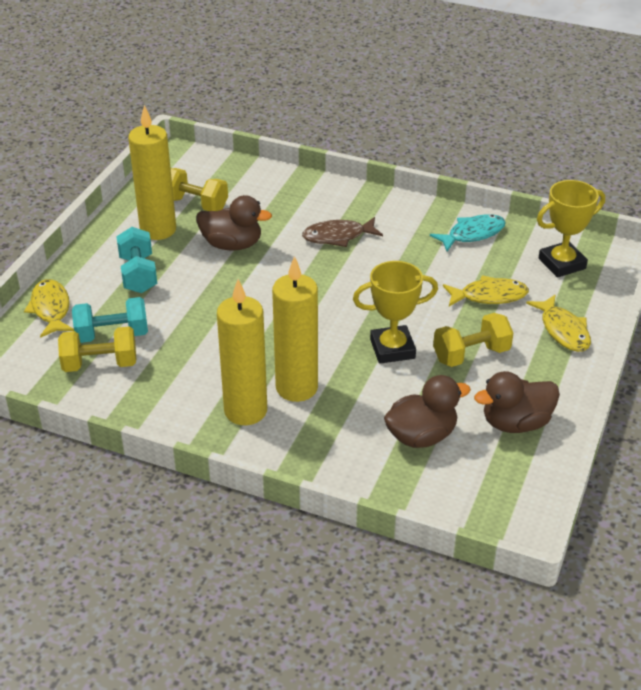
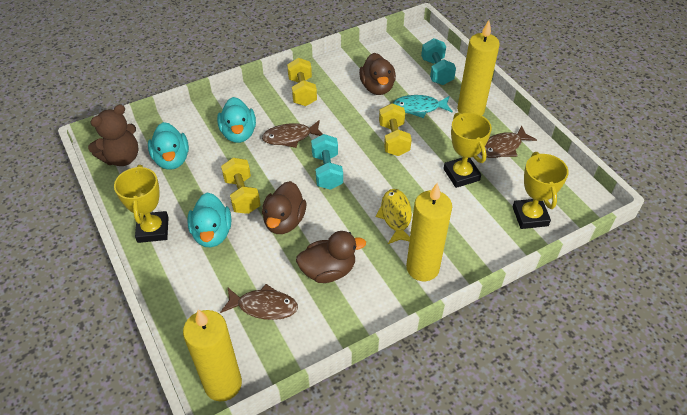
brown fish: [302,217,383,247] = 1 -> [220,284,298,320] [262,120,323,148] [480,125,537,158] = 3
brown teddy bear: none = 0 -> [88,104,138,166] = 1
turquoise duck: none = 0 -> [148,122,189,170] [187,193,231,247] [217,97,256,143] = 3
yellow fish: [24,279,74,338] [443,275,529,306] [526,294,591,352] = 3 -> [376,189,412,244] = 1
yellow trophy: [353,261,438,364] [537,180,605,278] = 2 -> [114,165,169,243] [444,112,492,188] [513,152,569,229] = 3

